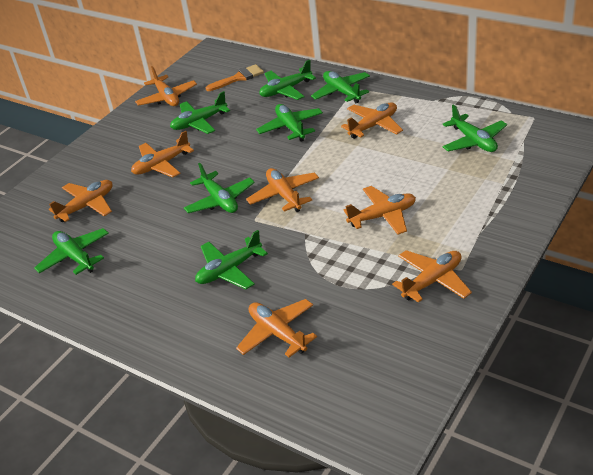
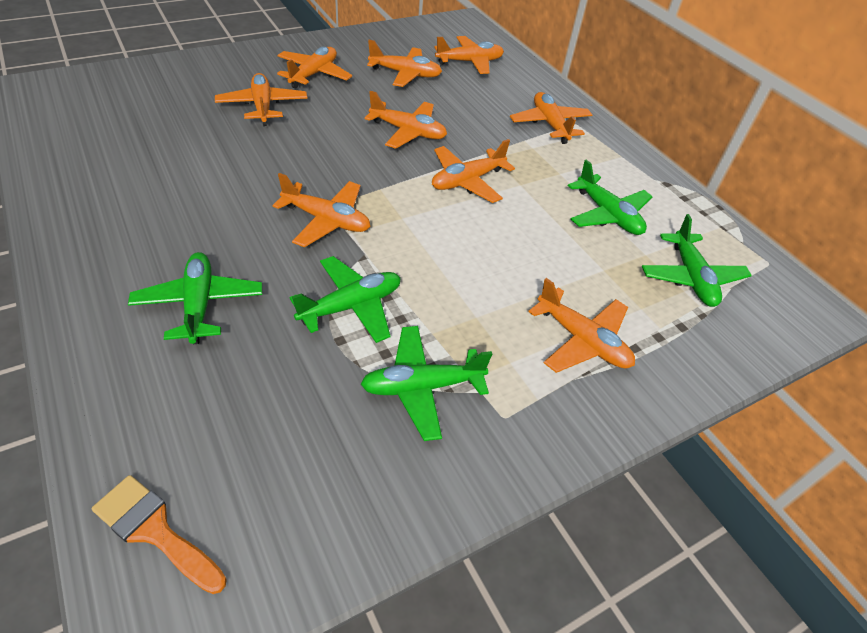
green plane: [34,228,109,275] [170,91,230,134] [184,163,255,213] [195,230,268,289] [256,104,323,142] [259,60,316,100] [311,71,370,104] [442,104,507,152] = 8 -> [128,252,262,344] [290,256,401,343] [361,326,492,441] [568,160,653,235] [642,214,752,307] = 5
orange plane: [49,180,113,222] [131,131,194,177] [135,66,197,106] [236,299,317,358] [246,168,319,212] [341,102,403,139] [344,186,416,235] [392,250,472,303] = 8 -> [215,73,308,126] [272,173,370,247] [277,47,352,89] [365,91,447,149] [367,40,442,87] [432,139,515,203] [434,36,504,74] [510,92,592,144] [528,278,635,373] = 9

